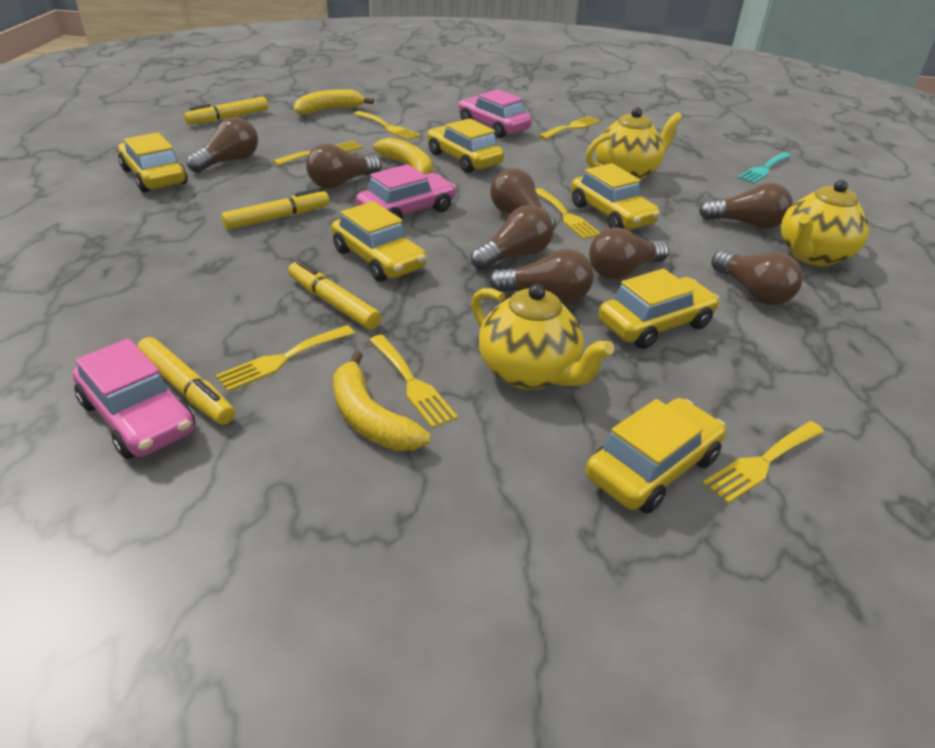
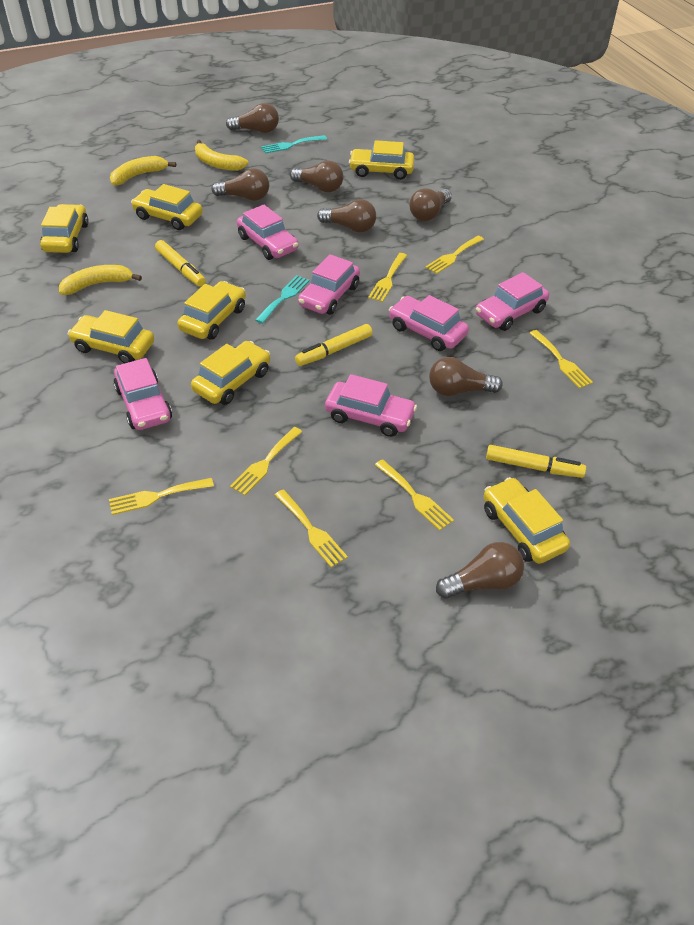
brown light bulb: [187,117,258,173] [306,144,382,188] [471,205,553,270] [488,249,593,303] [490,168,556,231] [589,227,669,279] [699,183,793,229] [711,250,803,305] = 8 -> [211,168,269,201] [226,103,279,133] [290,160,343,192] [317,199,376,232] [409,188,452,221] [429,357,503,396] [436,542,524,599] = 7
pink car: [73,338,196,459] [356,164,456,219] [458,89,532,138] = 3 -> [114,358,172,430] [237,205,299,260] [298,254,360,315] [325,374,417,437] [389,295,469,351] [476,272,549,331] = 6
turquoise fork: [737,152,791,184] = 1 -> [255,275,310,324] [261,135,327,154] = 2
yellow car: [118,133,187,193] [331,201,426,282] [427,118,504,173] [571,163,660,229] [586,398,726,514] [599,268,719,349] = 6 -> [40,204,89,253] [68,310,154,363] [131,184,203,230] [177,281,246,340] [191,341,270,405] [349,140,414,180] [483,477,570,564] = 7
yellow marker: [137,337,235,425] [184,97,268,125] [221,188,330,230] [288,260,381,330] = 4 -> [155,240,206,287] [295,324,373,366] [486,445,586,478] = 3
yellow teapot: [471,284,614,390] [586,107,683,180] [781,180,869,266] = 3 -> none = 0

